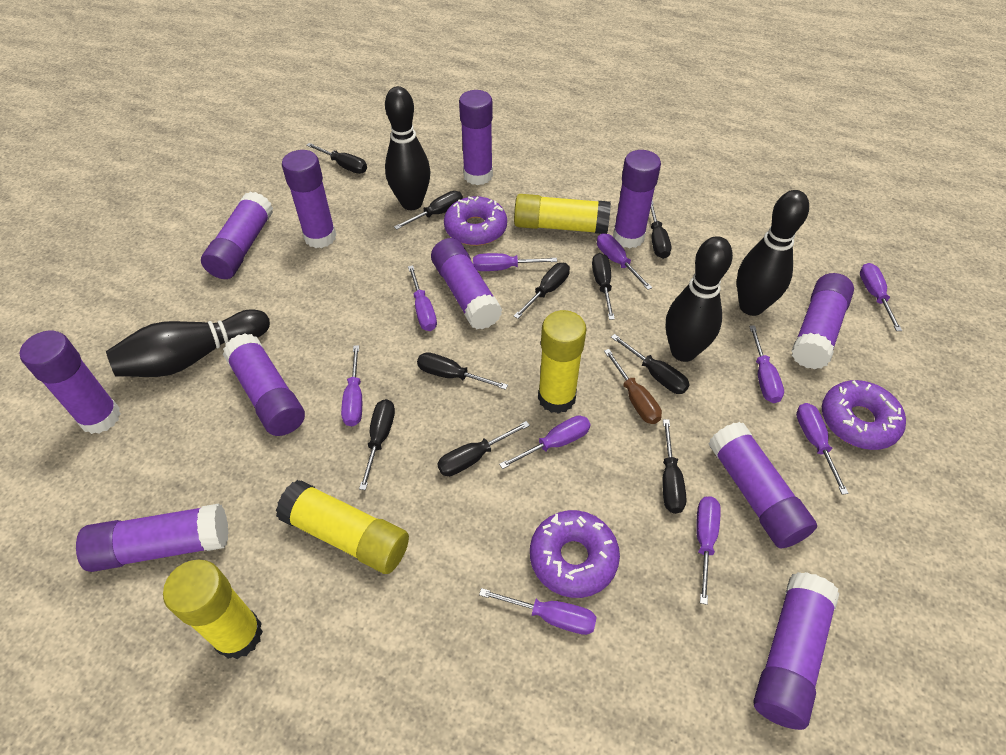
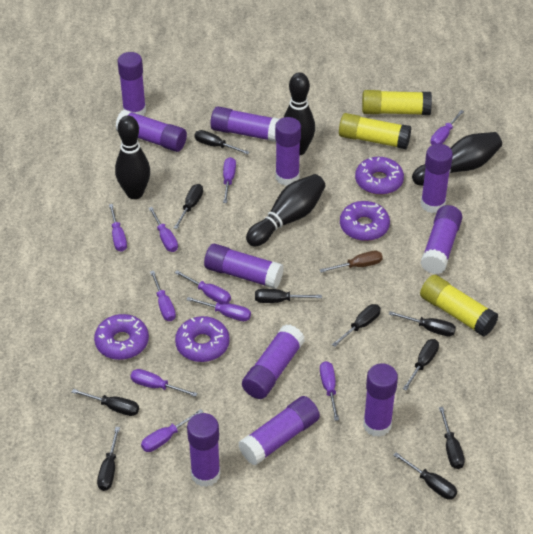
purple donut: [444,196,507,246] [530,510,620,598] [822,380,906,450] = 3 -> [94,314,149,360] [175,316,230,362] [340,201,390,241] [355,157,404,195] = 4
yellow glue stick: [163,560,263,659] [276,480,409,574] [514,194,611,234] [538,310,587,414] = 4 -> [339,113,411,149] [362,90,432,115] [420,275,499,337] = 3

